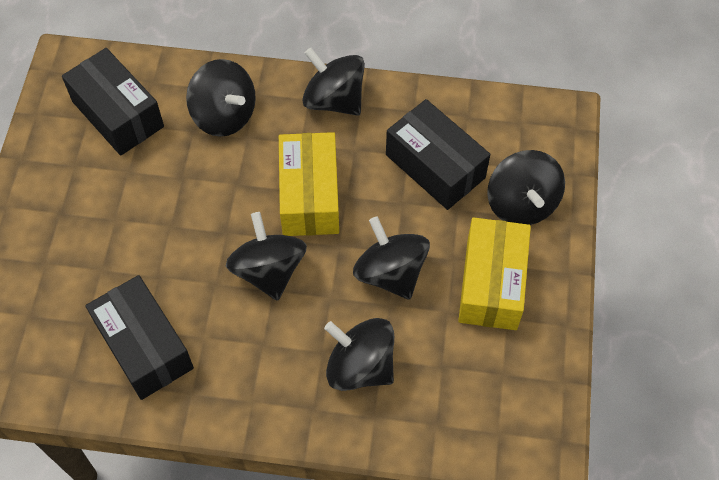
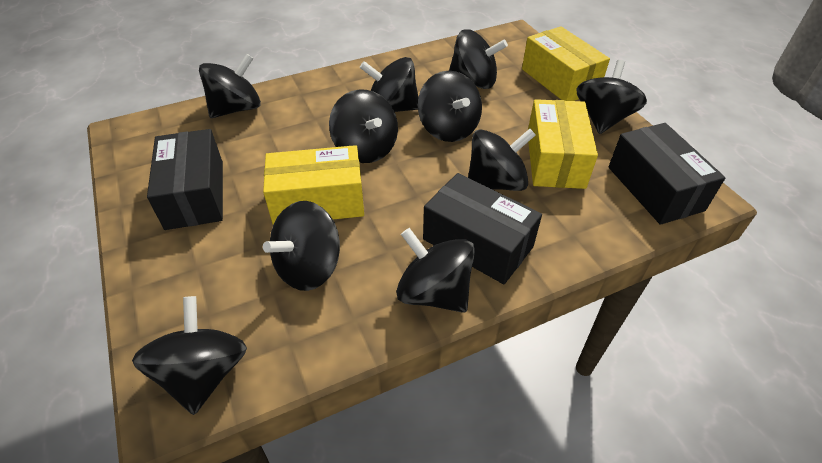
black spinning top: [186,59,256,137] [226,212,307,301] [302,48,365,116] [324,318,394,391] [353,216,430,300] [487,150,565,225] = 6 -> [132,296,247,415] [199,54,261,118] [263,201,340,291] [329,89,398,163] [360,57,419,112] [396,228,475,313] [418,71,482,142] [449,29,508,89] [468,129,536,191] [576,60,647,134] = 10
yellow box: [279,132,339,236] [458,217,531,330] = 2 -> [263,145,364,224] [522,26,610,101] [528,99,598,189] = 3

